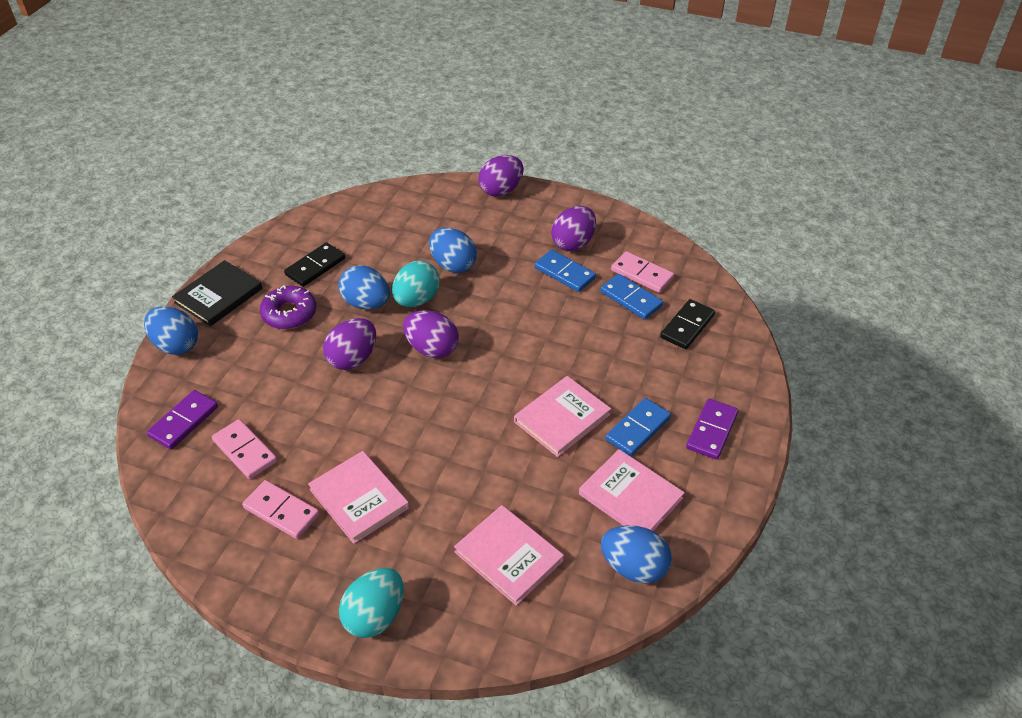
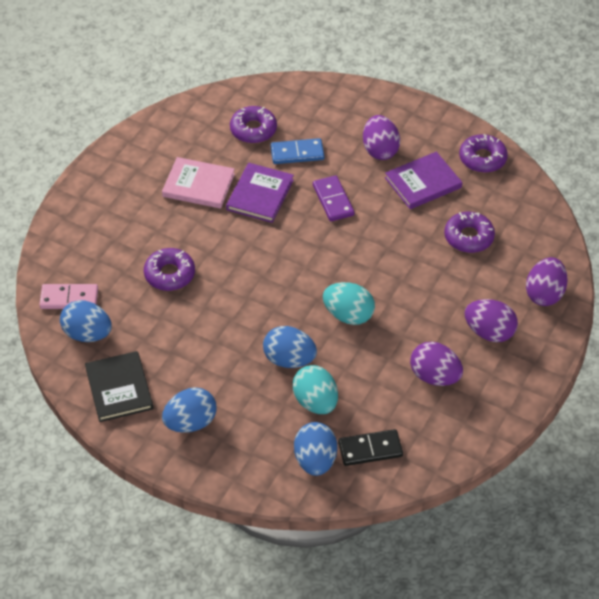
black domino: [284,242,345,287] [660,299,715,349] = 2 -> [338,429,403,466] = 1
blue domino: [534,250,596,292] [600,274,663,320] [606,398,671,456] = 3 -> [270,138,324,164] = 1
pink book: [308,451,409,544] [454,505,564,606] [514,376,611,457] [579,449,685,531] = 4 -> [162,157,235,209] = 1
pink domino: [212,419,277,479] [242,480,320,539] [611,251,674,293] = 3 -> [39,284,98,309] = 1
purple book: none = 0 -> [226,163,294,223] [385,152,462,209] = 2
purple domino: [147,390,218,450] [686,399,739,460] = 2 -> [313,175,354,221] = 1
purple donut: [260,285,316,329] = 1 -> [144,248,195,291] [230,106,277,143] [444,212,495,253] [459,134,508,173] = 4

